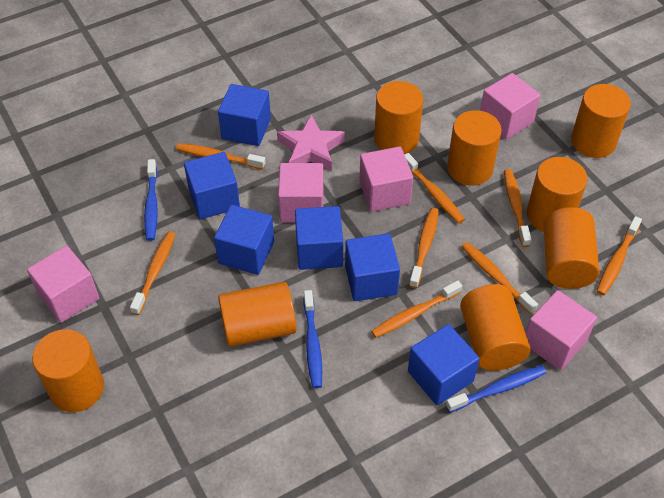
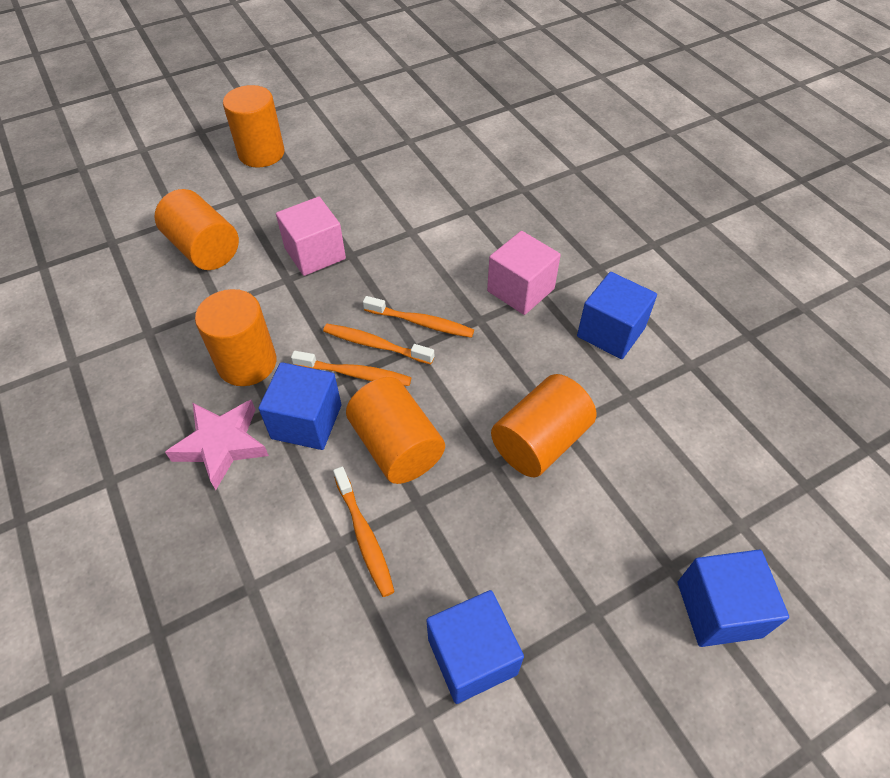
blue cube: [184,152,240,219] [214,205,274,275] [218,84,271,146] [295,206,343,270] [345,233,400,301] [408,324,480,405] = 6 -> [258,362,341,450] [426,590,524,704] [577,272,657,359] [678,550,789,647] = 4
blue toothbrush: [144,159,158,241] [303,290,322,388] [446,365,546,412] = 3 -> none = 0
orange cylinder: [32,329,104,412] [218,282,297,347] [374,81,423,154] [447,110,502,186] [460,284,531,371] [527,157,587,232] [543,207,599,289] [571,84,631,158] = 8 -> [154,189,239,270] [195,289,276,386] [223,85,285,168] [346,377,445,484] [491,374,596,477] = 5
orange toothbrush: [130,232,175,315] [176,143,266,169] [371,280,462,338] [405,153,465,223] [409,208,439,288] [461,242,538,314] [504,169,531,247] [597,216,642,295] = 8 -> [291,351,412,386] [323,324,434,364] [333,466,395,597] [363,296,474,338] = 4
pink cube: [27,246,99,323] [278,163,324,222] [359,146,413,212] [480,73,540,140] [526,290,597,370] = 5 -> [276,197,346,276] [487,231,561,315] = 2

